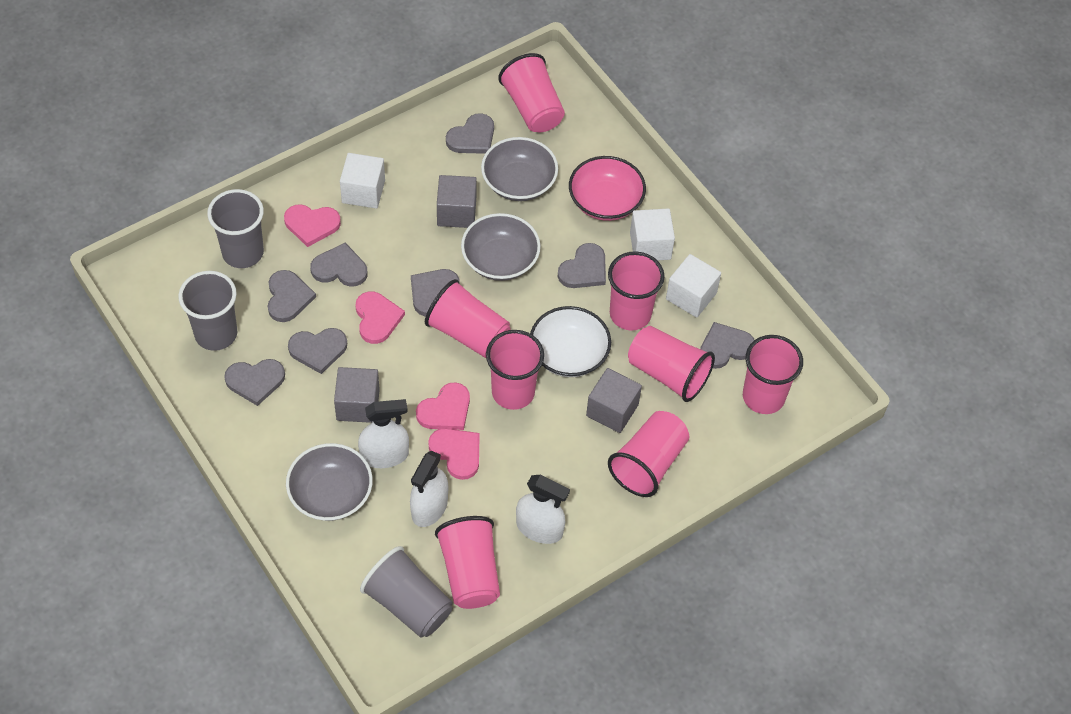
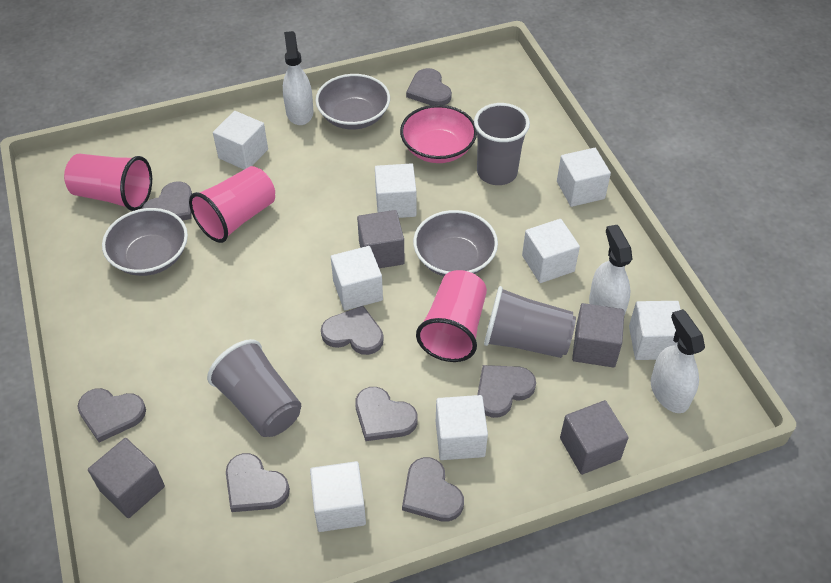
grey cube: [334,367,380,423] [437,175,477,228] [586,368,642,433] = 3 -> [88,438,165,518] [357,210,405,268] [560,400,629,475] [572,303,625,368] = 4
pink cup: [425,279,511,358] [435,516,500,609] [486,330,544,410] [498,53,565,132] [608,251,665,330] [608,411,689,497] [628,326,715,402] [743,335,803,414] = 8 -> [64,154,152,211] [189,166,275,243] [416,270,487,362] = 3
pink heart: [284,204,341,247] [355,291,405,344] [416,383,470,430] [428,428,480,480] = 4 -> none = 0
white bowl: [530,306,611,377] = 1 -> none = 0
white cube: [340,153,385,209] [630,208,675,260] [666,254,721,318] = 3 -> [213,111,268,169] [310,461,366,532] [331,246,383,310] [375,163,416,218] [436,395,488,460] [522,219,580,283] [557,148,611,207] [629,301,681,360] = 8

